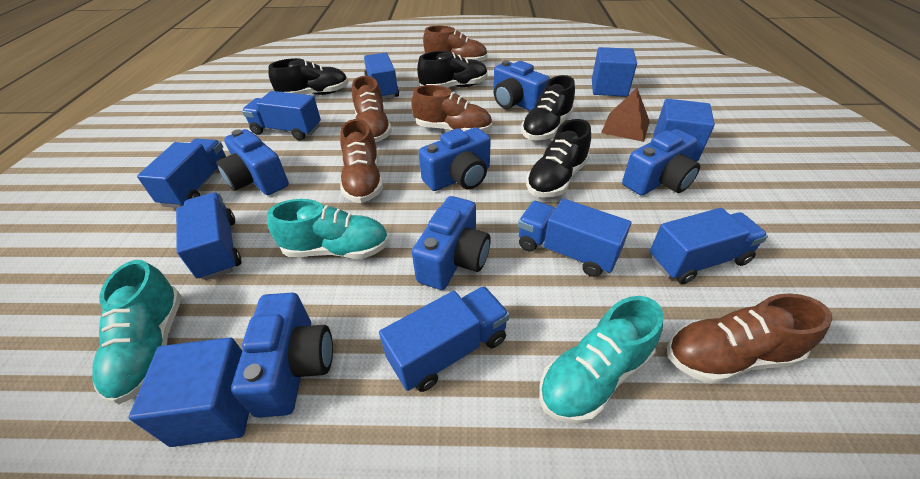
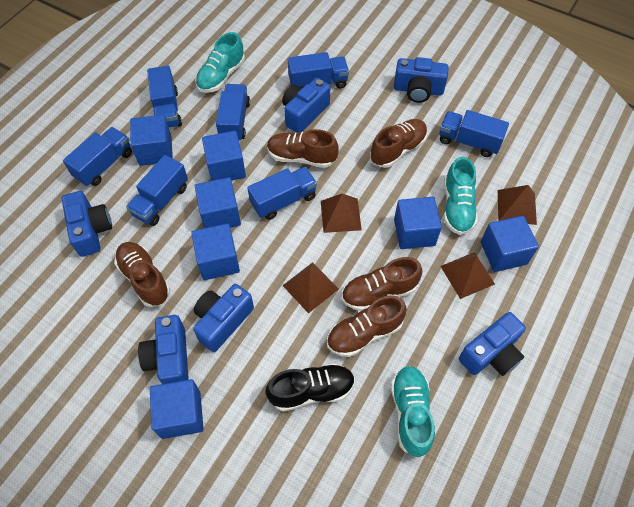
black shoe: [269,58,348,95] [417,51,488,87] [521,75,575,140] [526,119,591,198] = 4 -> [266,363,355,411] = 1
blue cube: [129,337,249,447] [592,47,637,97] [653,99,715,162] = 3 -> [130,115,173,166] [150,379,204,439] [191,223,240,280] [195,177,241,228] [202,131,246,181] [394,197,442,249] [481,216,539,272] = 7
brown pyramid: [601,88,650,142] = 1 -> [282,262,339,313] [321,194,362,233] [441,252,495,299] [498,185,537,225] = 4

